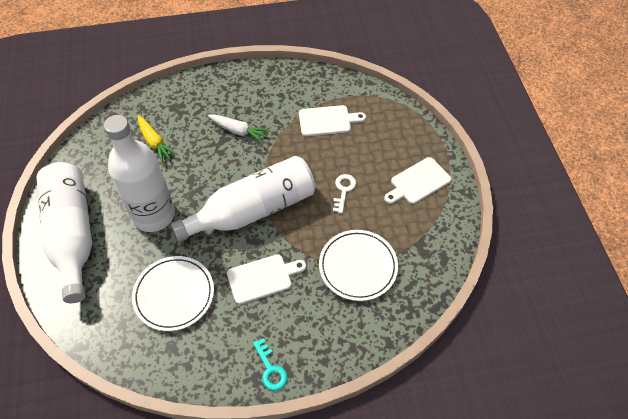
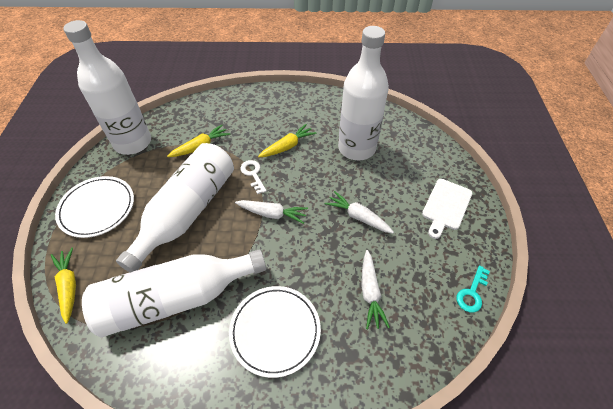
white bottle: [36,162,92,303] [104,115,175,232] [171,156,315,242] = 3 -> [63,20,151,155] [82,249,266,338] [116,143,234,272] [338,26,389,160] = 4
white carrot: [208,114,271,143] = 1 -> [235,200,308,224] [325,191,394,233] [361,250,390,329] = 3
white cutting board: [227,254,306,304] [299,105,366,136] [384,157,451,204] = 3 -> [422,179,472,239] = 1
yellow carrot: [137,116,178,163] = 1 -> [51,247,76,324] [167,125,230,157] [258,124,316,157] = 3

